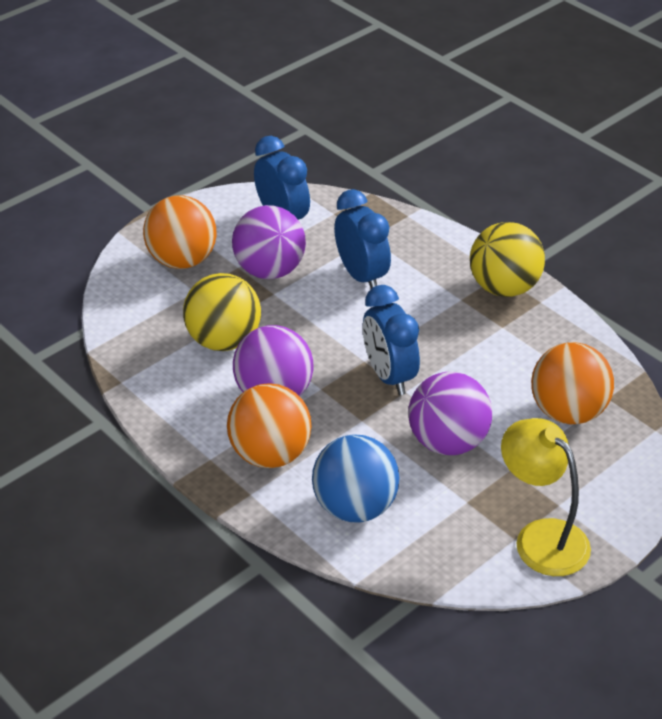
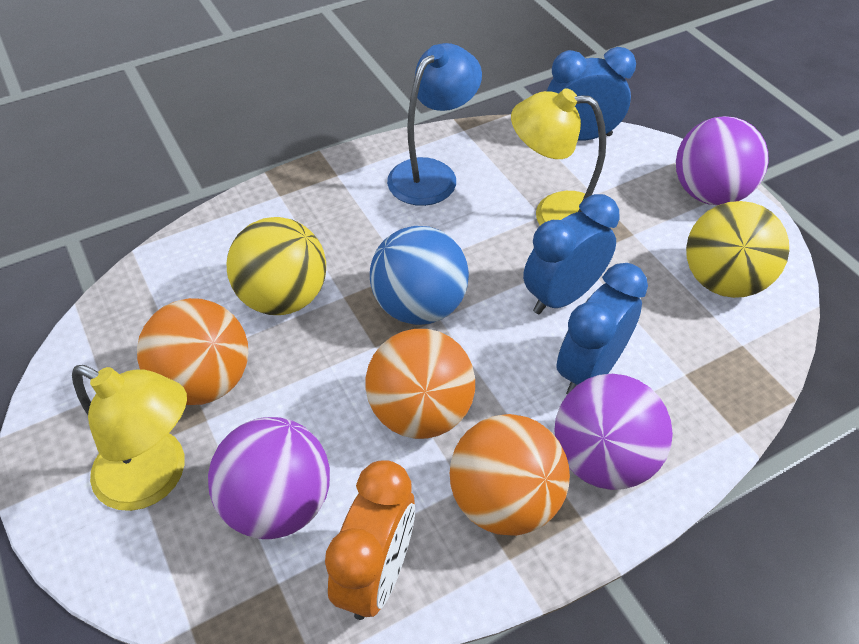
blue lamp: none = 0 -> [387,43,482,206] = 1
orange clock: none = 0 -> [325,460,415,620] = 1
yellow lamp: [501,418,591,576] = 1 -> [72,365,187,511] [511,88,606,225] = 2

